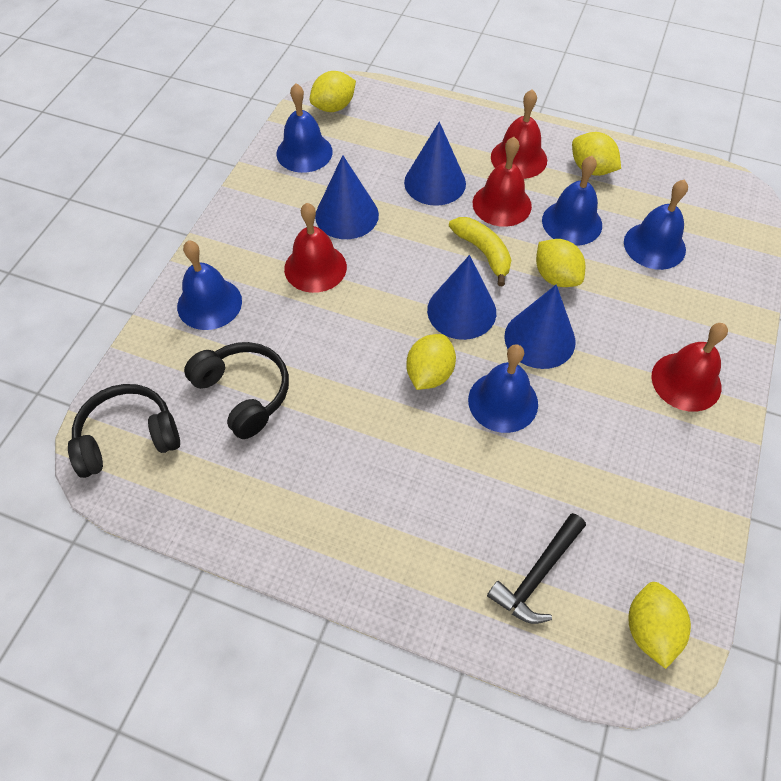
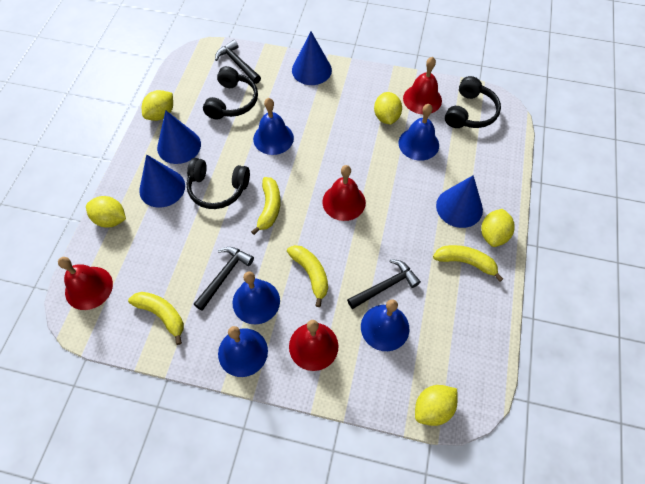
black hammer: [487,513,586,624] = 1 -> [194,247,254,311] [215,40,261,84] [347,259,421,309] = 3
black headphones: [68,384,180,478] [184,342,289,439] = 2 -> [186,158,250,209] [203,66,258,119] [445,76,501,128] = 3
yellow banana: [449,217,511,286] = 1 -> [128,292,184,345] [251,177,281,235] [287,245,328,307] [433,245,503,282] = 4

